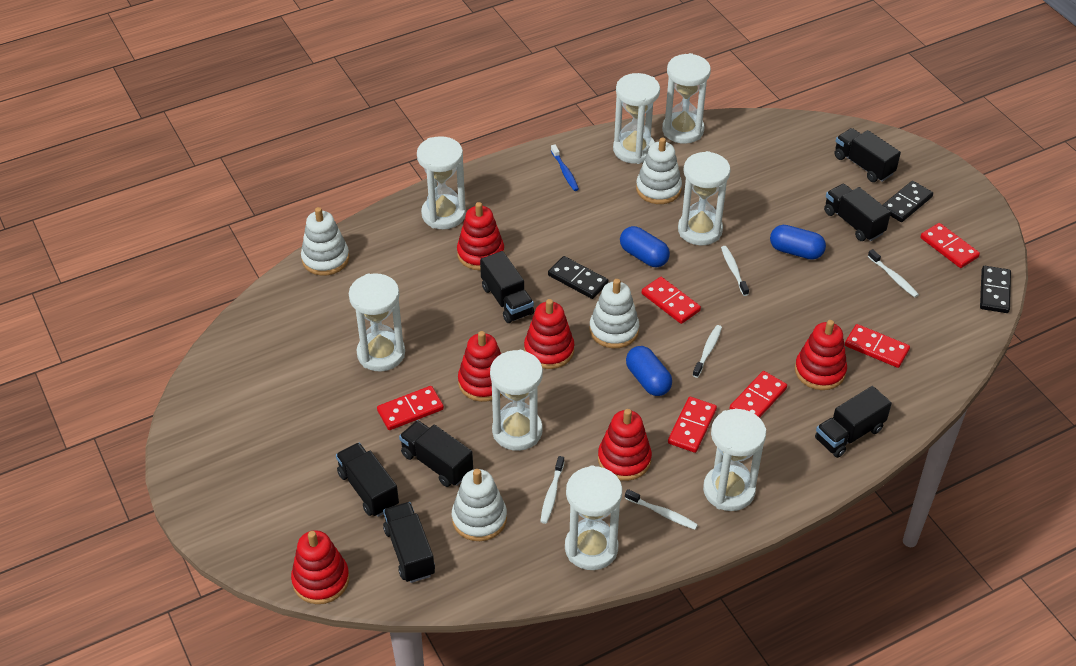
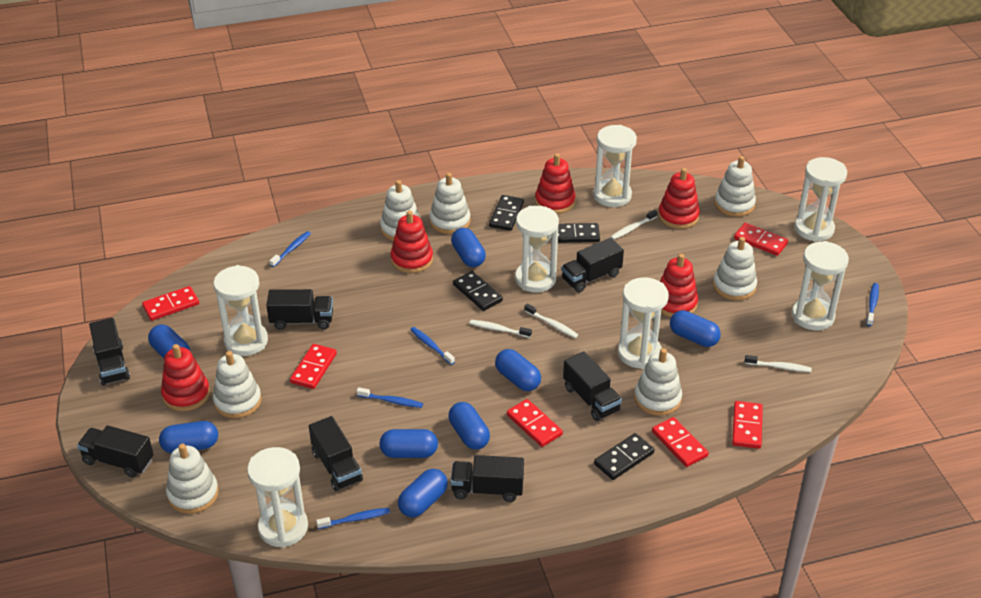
black domino: [548,256,608,299] [883,181,933,222] [980,266,1011,313] = 3 -> [453,271,503,311] [489,195,524,231] [558,223,600,243] [594,433,655,480] = 4
blue capsule: [620,226,670,267] [626,346,672,396] [770,225,826,260] = 3 -> [148,324,190,358] [159,421,218,453] [379,429,438,458] [398,469,448,517] [449,402,490,450] [451,228,486,267] [495,349,541,391] [670,310,721,347] = 8
blue toothbrush: [551,144,579,191] = 1 -> [269,231,311,267] [316,508,390,529] [357,387,423,408] [410,327,455,365] [866,283,879,326] = 5
red stacking toy: [291,530,349,604] [457,202,504,270] [458,331,502,402] [524,299,574,369] [598,409,652,481] [795,320,847,390] = 6 -> [161,344,210,411] [390,210,433,273] [535,153,576,214] [658,168,700,229] [660,254,698,317] = 5
white hourglass: [349,273,405,371] [417,136,466,229] [490,350,543,451] [565,466,622,570] [613,73,660,164] [662,53,711,144] [678,151,731,245] [703,409,766,511] = 8 -> [213,265,268,356] [247,447,308,548] [515,206,559,293] [593,125,637,207] [618,277,669,369] [792,241,849,331] [794,157,847,242] = 7
white stacking toy: [301,207,349,276] [452,469,507,541] [589,279,639,348] [636,137,682,204] = 4 -> [166,444,219,514] [213,351,262,418] [380,180,420,241] [429,173,471,234] [634,348,682,416] [713,237,757,301] [714,156,756,217] = 7
white toothbrush: [540,456,564,524] [625,489,698,530] [693,325,722,378] [721,246,749,296] [868,249,919,297] = 5 -> [469,320,532,338] [524,304,578,338] [611,210,658,240] [745,355,812,372] = 4

